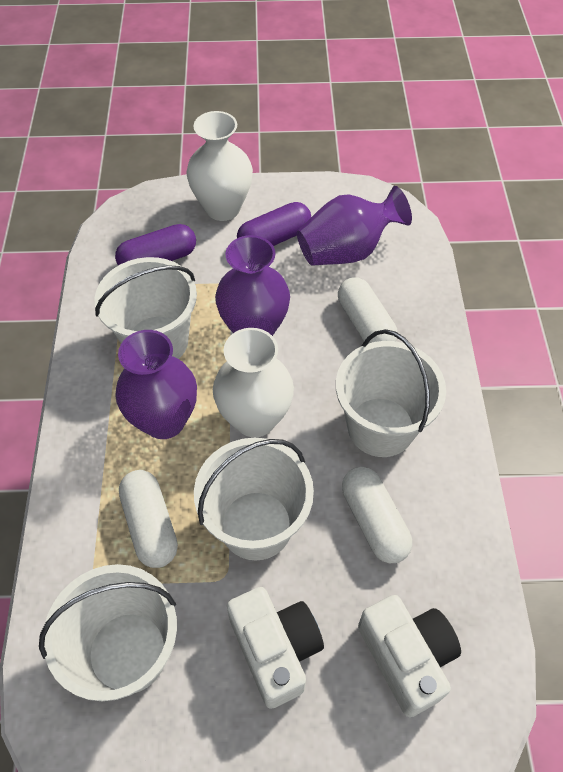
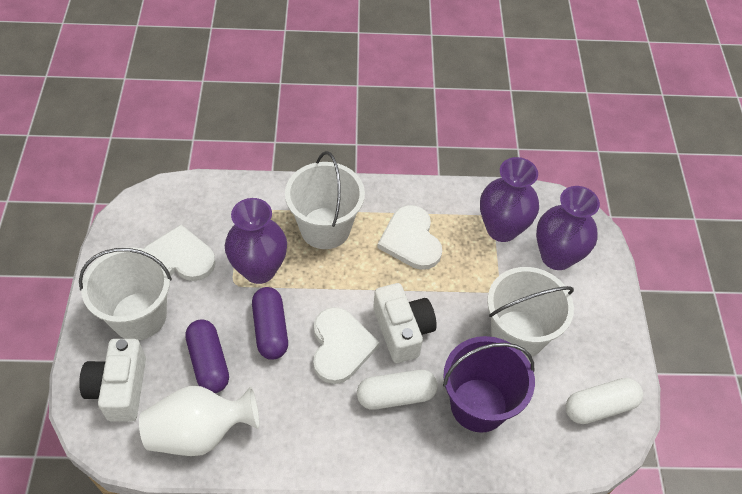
purple bucket: none = 0 -> [443,336,535,433] = 1
white bucket: [39,564,177,701] [95,257,197,359] [194,438,314,561] [336,329,446,457] = 4 -> [79,247,172,340] [285,151,365,249] [487,267,574,359] = 3
white capsule: [119,470,178,568] [338,278,398,344] [342,467,412,563] = 3 -> [357,370,438,410] [566,378,643,424] = 2
white heart: none = 0 -> [143,225,216,281] [313,307,380,384] [377,205,442,270] = 3
white vase: [186,111,253,221] [213,328,294,437] = 2 -> [139,386,260,456] = 1

